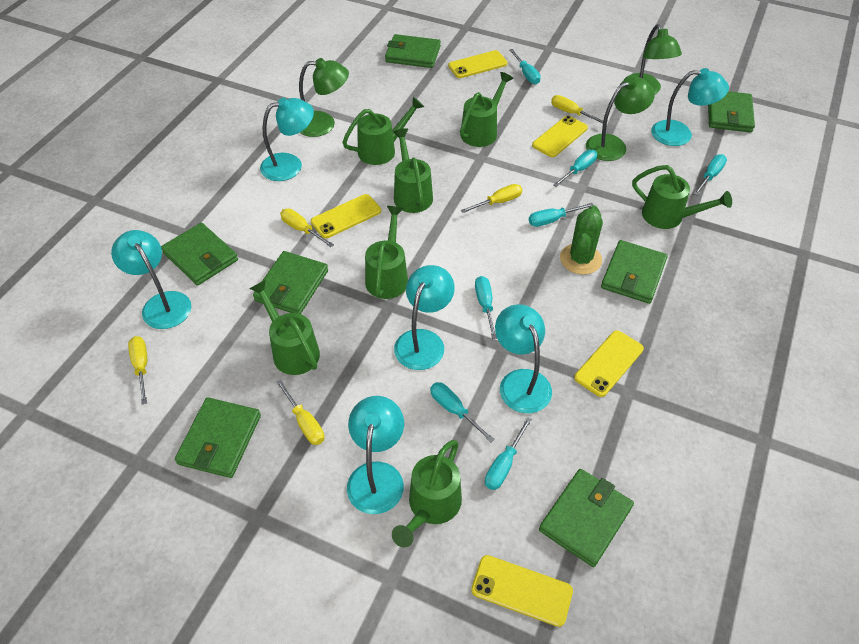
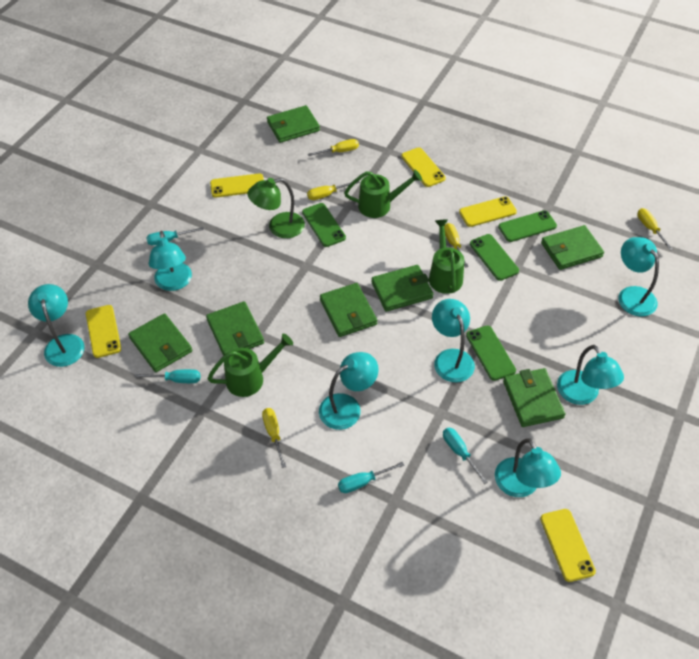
green cactus: [560,205,603,275] = 1 -> none = 0
green lamp: [299,58,349,137] [586,77,655,161] [624,24,682,94] = 3 -> [247,178,305,238] = 1
green phone: none = 0 -> [302,203,346,247] [466,326,516,381] [470,234,519,281] [498,210,557,242] = 4
green watering can: [249,280,320,375] [342,97,424,165] [365,206,408,299] [392,440,462,547] [393,128,433,213] [460,72,513,147] [632,165,732,229] = 7 -> [207,334,293,397] [344,170,422,218] [429,219,464,294] = 3
turquoise lamp: [111,230,191,329] [260,98,314,181] [347,396,404,514] [394,265,455,370] [495,304,552,413] [651,68,729,146] = 6 -> [28,284,85,367] [149,231,192,291] [319,352,379,430] [432,299,475,382] [495,438,561,497] [557,345,624,405] [618,237,659,316] = 7
turquoise screwdriver: [430,382,494,443] [475,276,497,339] [485,417,532,490] [510,49,541,84] [529,203,594,227] [553,150,597,187] [693,154,727,195] = 7 -> [135,369,200,383] [146,227,204,245] [338,462,404,493] [443,428,488,484] = 4

